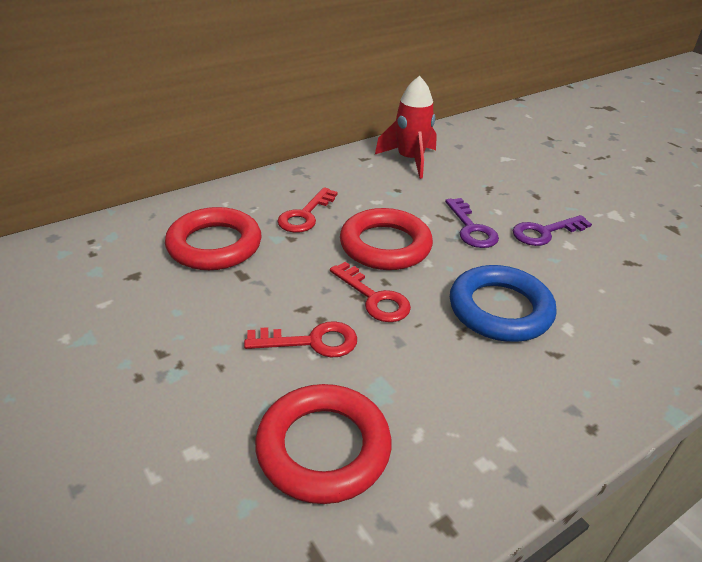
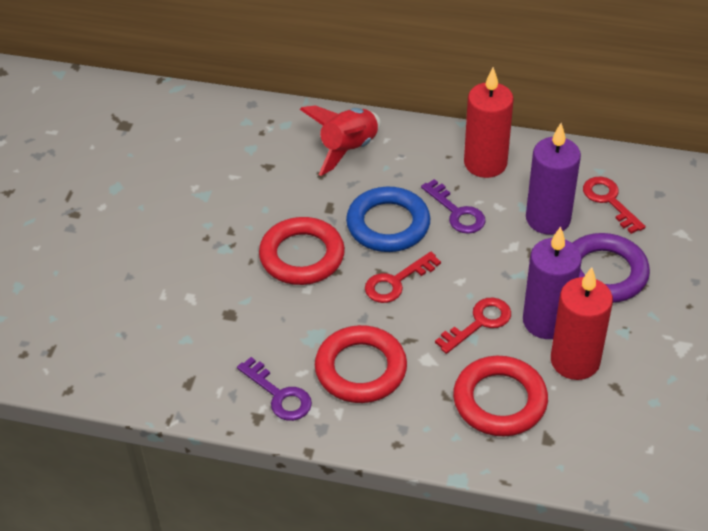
purple candle: none = 0 -> [523,226,582,339] [526,123,581,235] = 2
purple ring: none = 0 -> [573,233,650,303] = 1
red candle: none = 0 -> [464,67,514,178] [551,267,613,380] = 2

